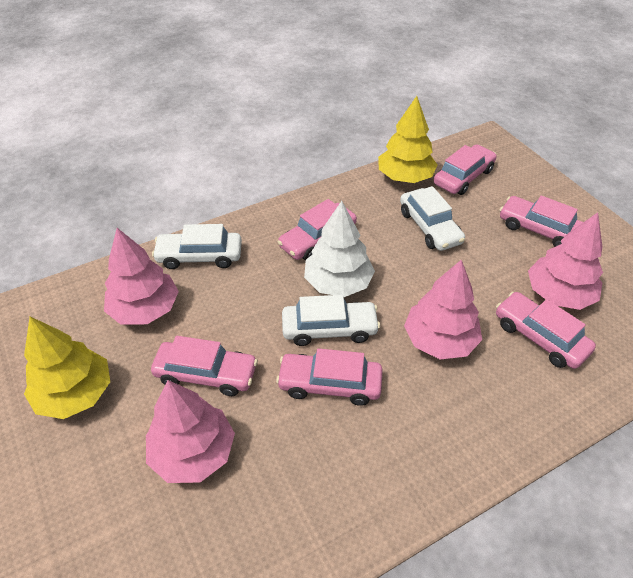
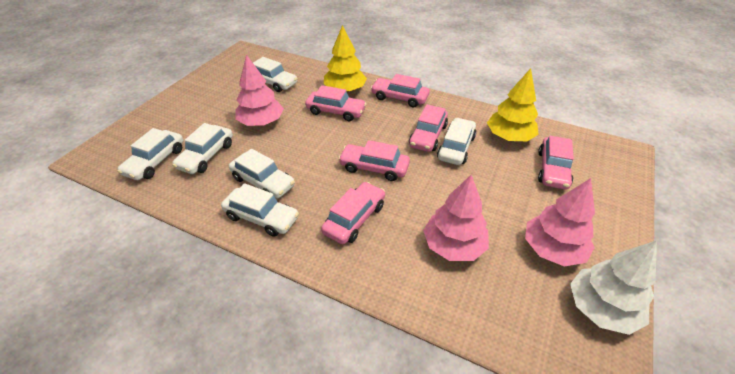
pink tree: [104,228,179,325] [146,380,235,483] [404,259,482,359] [528,212,603,310] = 4 -> [235,55,284,126] [423,175,489,261] [525,178,595,266] = 3
white car: [152,224,242,269] [282,295,380,346] [400,186,465,251] = 3 -> [117,128,184,180] [172,123,233,174] [221,183,299,237] [229,149,295,198] [253,57,298,92] [437,118,476,165] = 6

